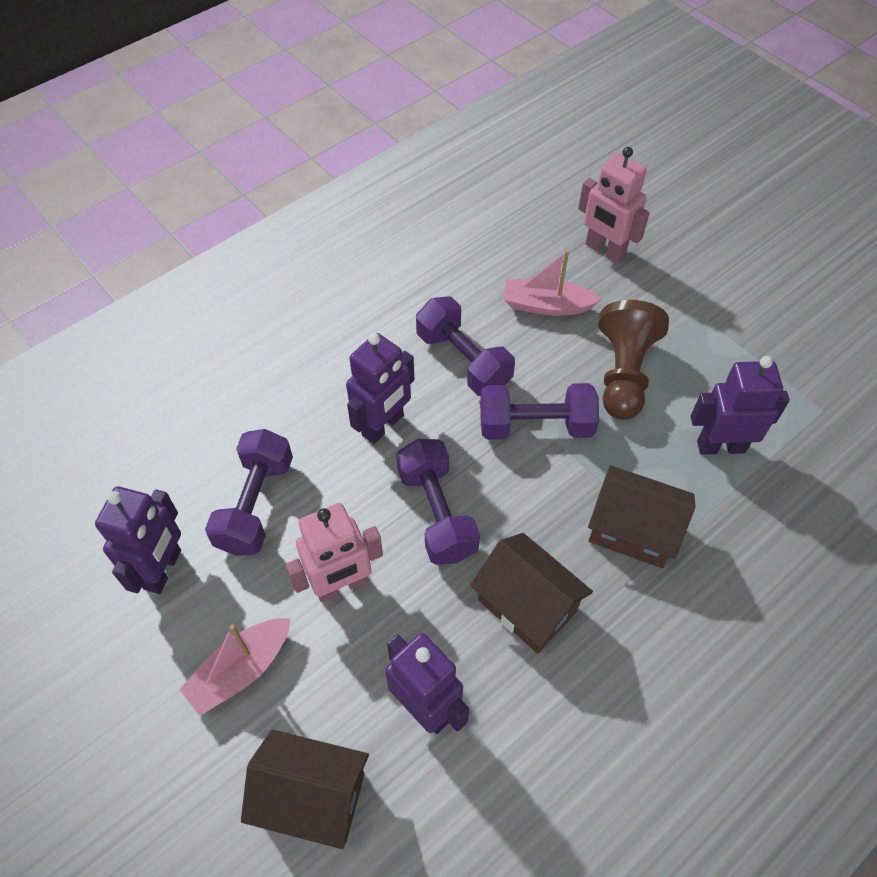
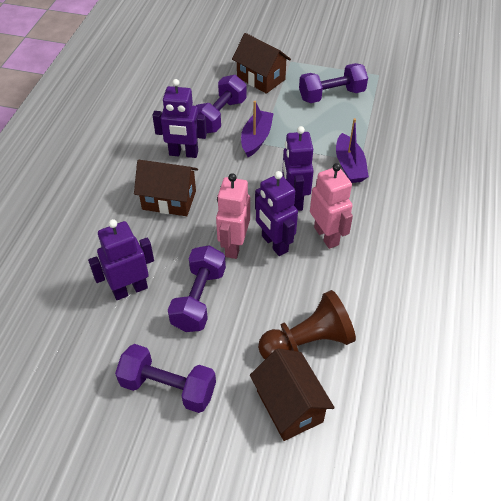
pink boat: [179,618,291,716] [504,250,602,316] = 2 -> none = 0
purple boat: none = 0 -> [241,101,274,157] [336,118,369,183] = 2

